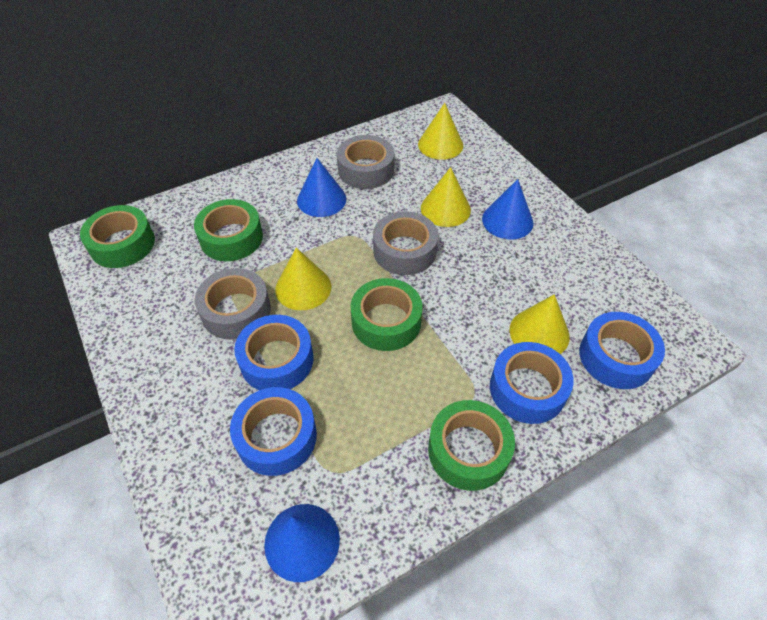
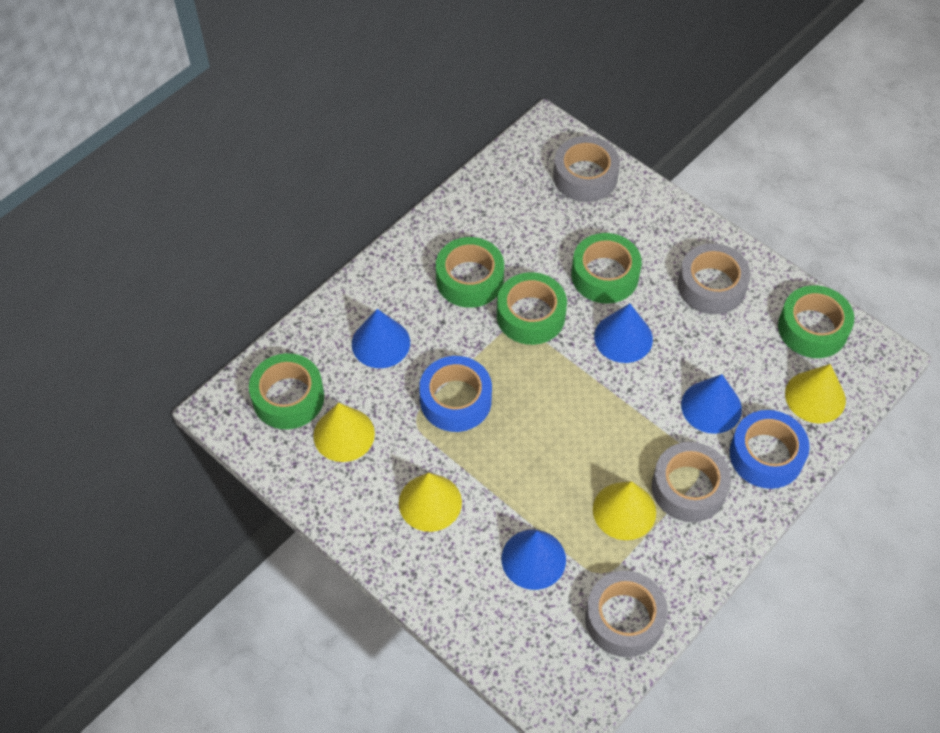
blue cone: [264,504,340,582] [297,158,346,217] [482,179,534,239] = 3 -> [352,309,410,368] [502,530,566,590] [594,303,653,363] [681,374,742,434] = 4
blue tape: [230,387,317,476] [234,315,314,390] [490,342,574,424] [579,312,665,389] = 4 -> [419,356,492,432] [730,410,810,489] = 2
green tape: [80,205,155,268] [194,199,263,261] [350,278,423,351] [428,400,515,491] = 4 -> [249,353,324,429] [436,237,504,308] [497,272,567,345] [571,233,642,303] [778,285,854,358] = 5
grey tape: [195,268,271,340] [337,135,394,189] [373,211,438,275] = 3 -> [553,136,620,202] [585,571,668,657] [652,442,731,522] [678,243,751,314] = 4

